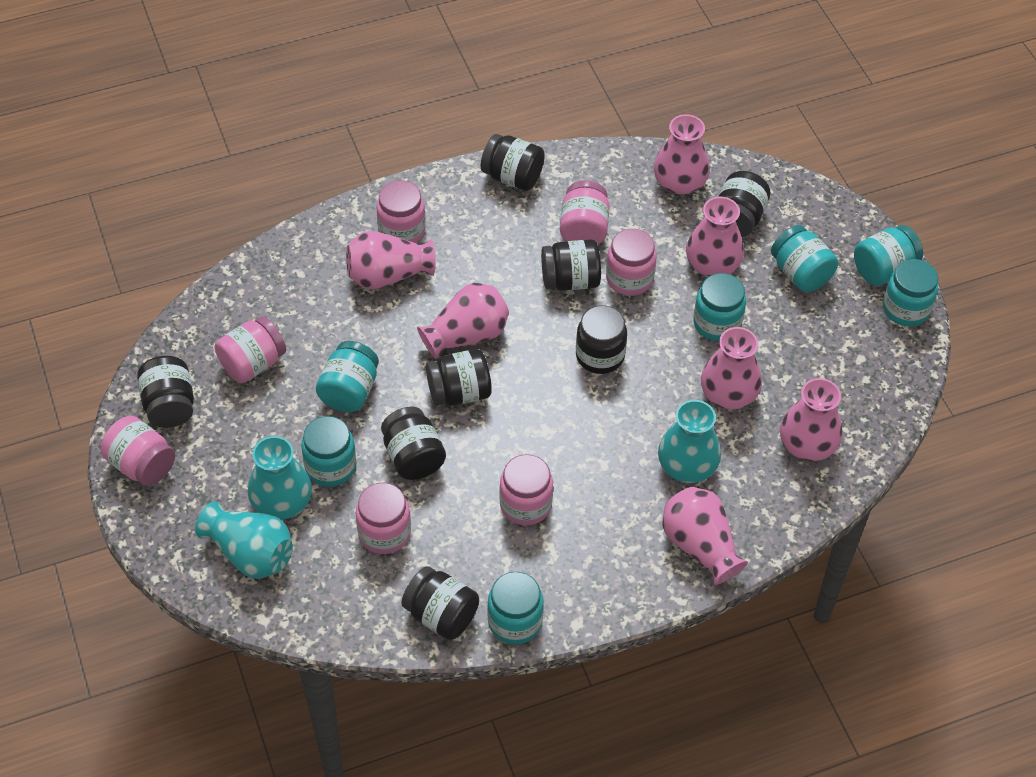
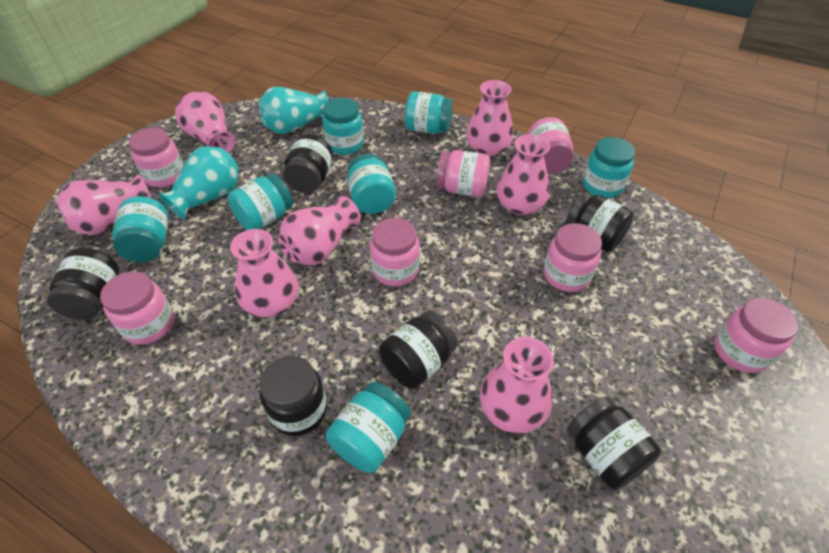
black jar: [137,356,194,428] [381,407,446,480] [401,566,479,640] [426,349,492,406] [481,134,545,191] [541,240,601,291] [576,305,627,374] [718,171,770,237] = 8 -> [47,248,119,320] [259,356,327,436] [283,134,333,193] [379,311,458,389] [565,192,634,252] [567,396,661,490] = 6
turquoise vase: [195,501,293,579] [248,436,312,520] [658,400,721,483] = 3 -> [159,146,238,219] [258,87,329,134] = 2

